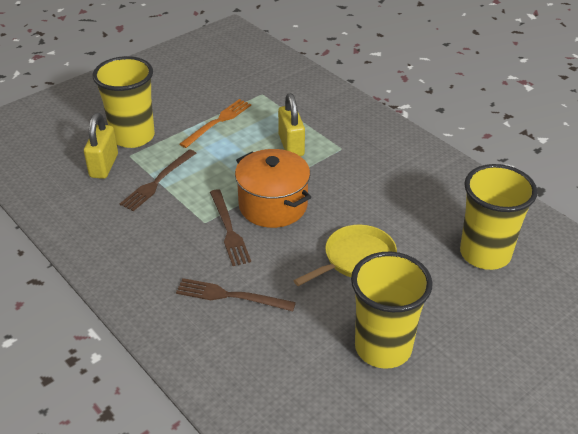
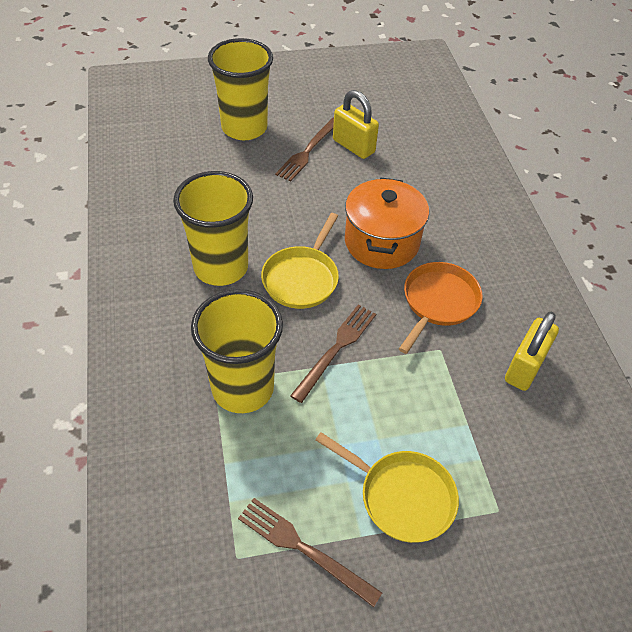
orange fork: [180,99,251,148] = 1 -> none = 0
orange pan: none = 0 -> [399,262,482,354] = 1
yellow pan: [294,225,397,286] = 1 -> [261,213,339,309] [316,432,459,543] = 2

